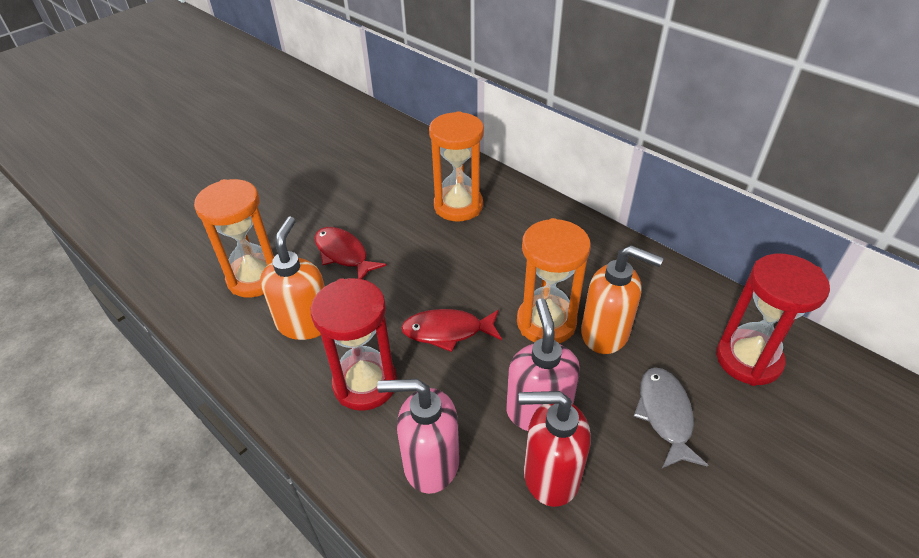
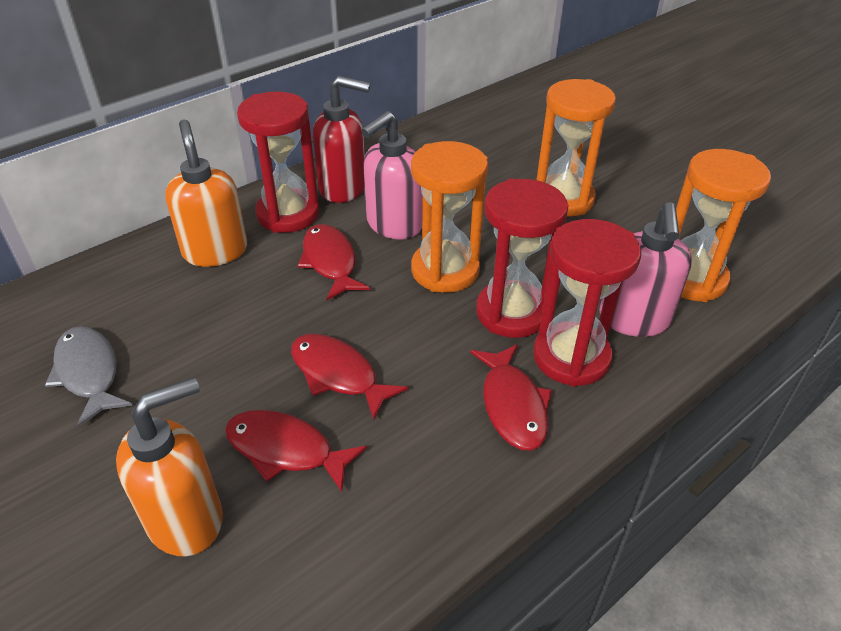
red fish: [315,227,386,279] [401,309,502,352] = 2 -> [225,410,367,492] [291,334,408,420] [298,224,370,300] [470,344,552,451] = 4
red hourglass: [311,278,397,411] [716,254,830,386] = 2 -> [237,92,319,233] [476,178,569,338] [533,219,641,387] = 3

